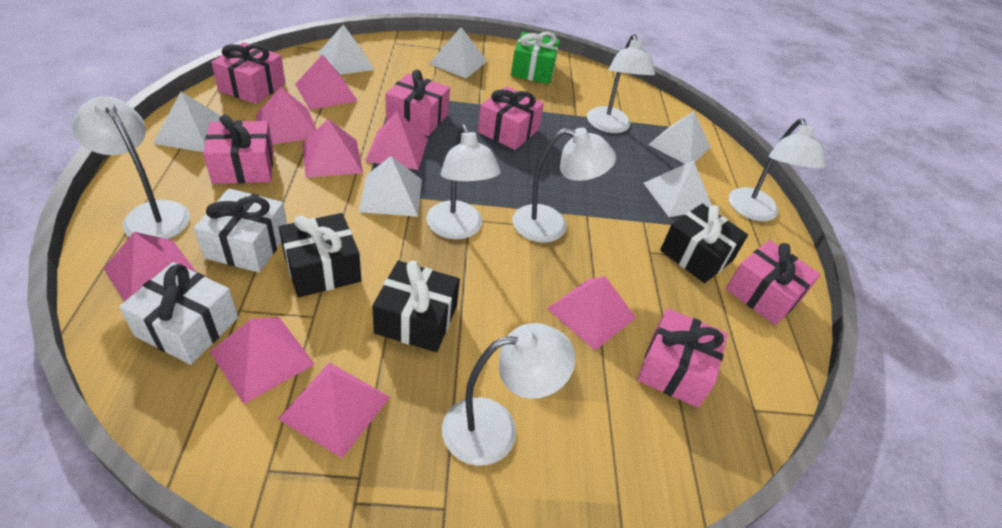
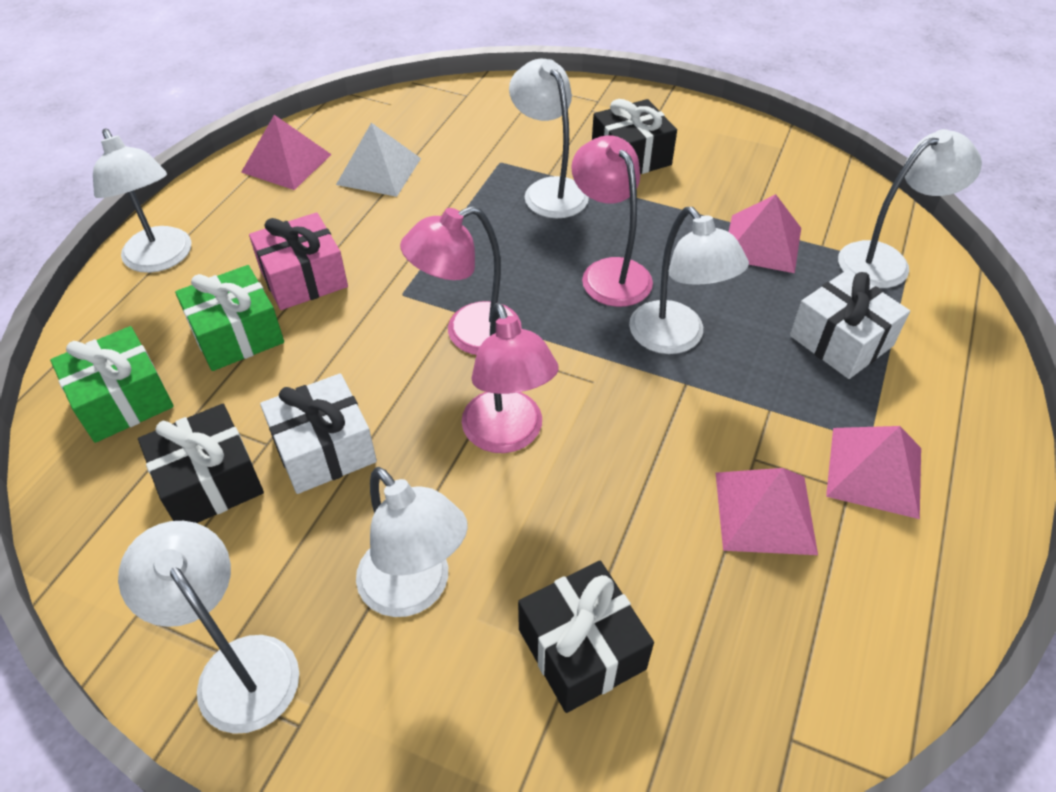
green gift: [511,32,560,84] = 1 -> [50,326,174,443] [175,265,284,371] = 2
pink gift: [203,114,273,184] [211,42,285,104] [385,70,450,136] [478,86,544,150] [637,308,728,408] [726,240,821,325] = 6 -> [249,212,348,310] = 1
pink lamp: none = 0 -> [400,206,522,355] [462,303,558,453] [571,135,653,307] = 3
pink pyramid: [103,232,197,302] [209,317,315,404] [255,87,317,145] [278,363,390,458] [295,54,358,110] [302,119,363,178] [365,111,428,170] [547,276,636,350] = 8 -> [241,115,332,190] [716,468,818,555] [728,194,801,273] [826,426,921,519] = 4
white pyramid: [153,92,221,152] [318,24,375,75] [359,156,422,217] [429,27,487,78] [644,160,712,217] [649,111,711,164] = 6 -> [336,123,421,197] = 1

